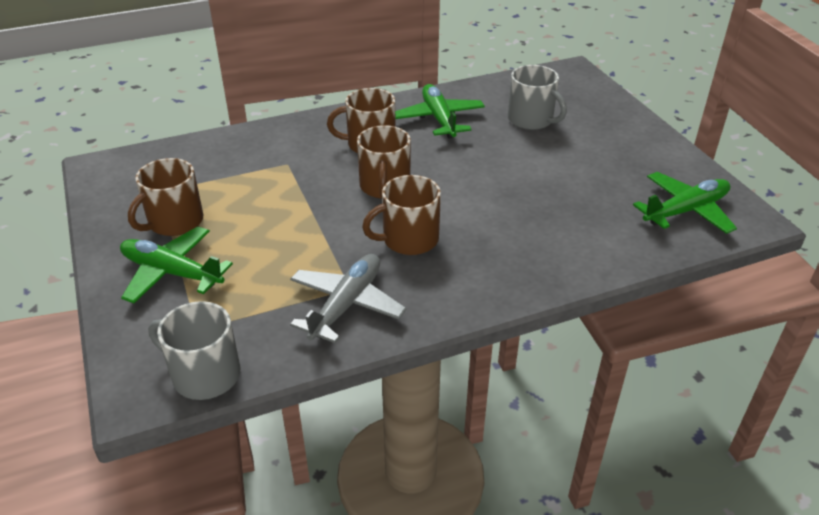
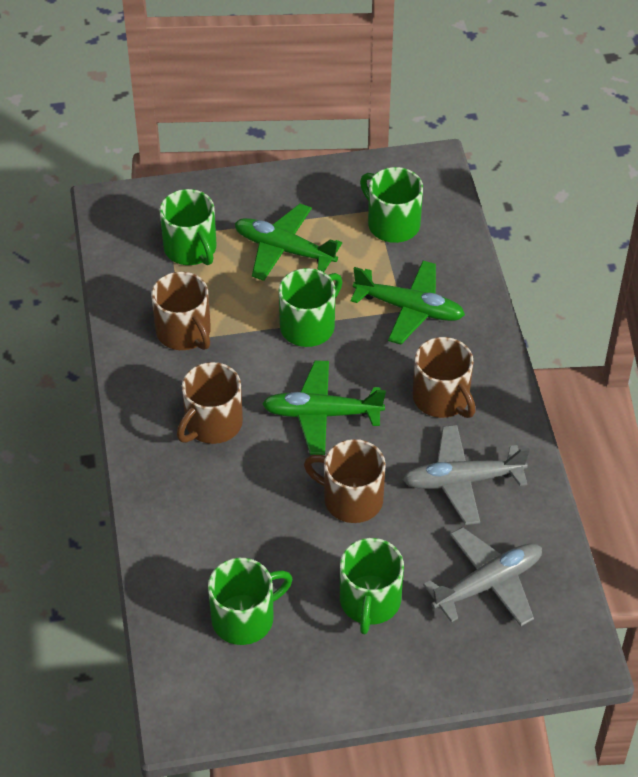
green mug: none = 0 -> [159,189,216,265] [208,558,293,645] [279,268,342,347] [340,538,404,634] [360,167,423,243] = 5
grey mug: [148,301,240,400] [508,65,567,130] = 2 -> none = 0
grey plane: [290,254,406,343] = 1 -> [403,425,530,525] [423,527,542,626] = 2

